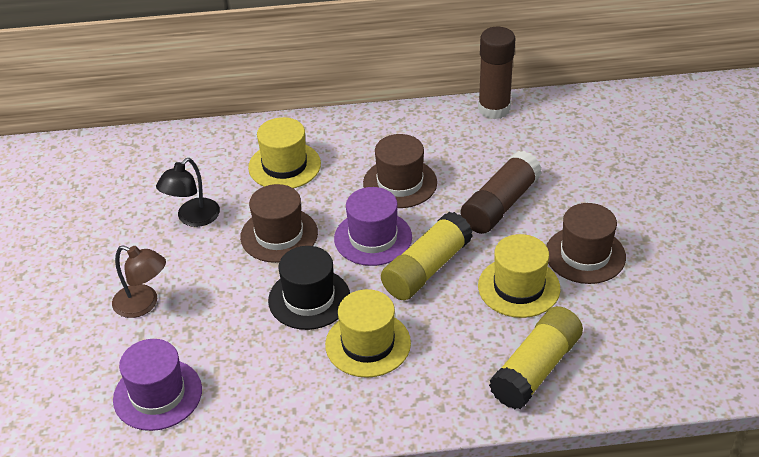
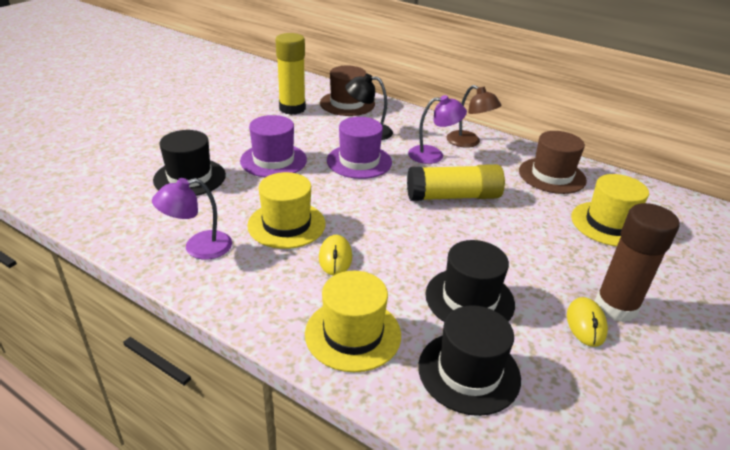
black hat: [268,246,350,330] = 1 -> [153,130,226,196] [418,305,521,416] [425,240,515,322] = 3
brown glue stick: [461,151,542,234] [478,27,515,119] = 2 -> [595,203,680,323] = 1
brown hat: [240,184,318,263] [363,134,437,208] [546,203,626,284] = 3 -> [320,65,375,116] [519,131,587,194] = 2
purple lamp: none = 0 -> [152,178,232,259] [408,95,467,164] = 2
yellow mouse: none = 0 -> [319,235,352,276] [567,297,608,347] = 2

